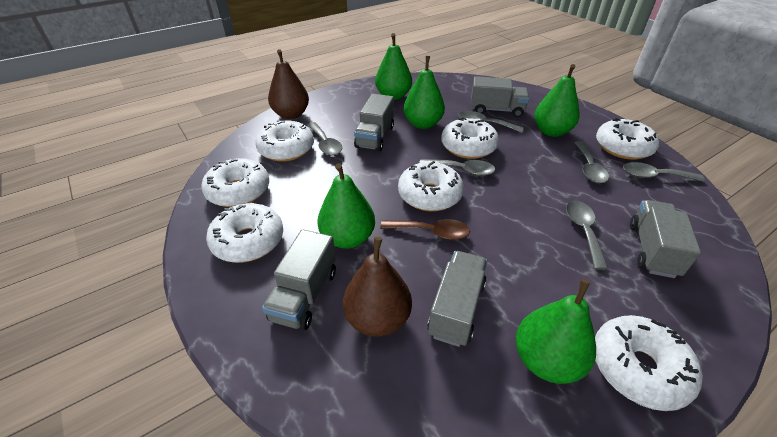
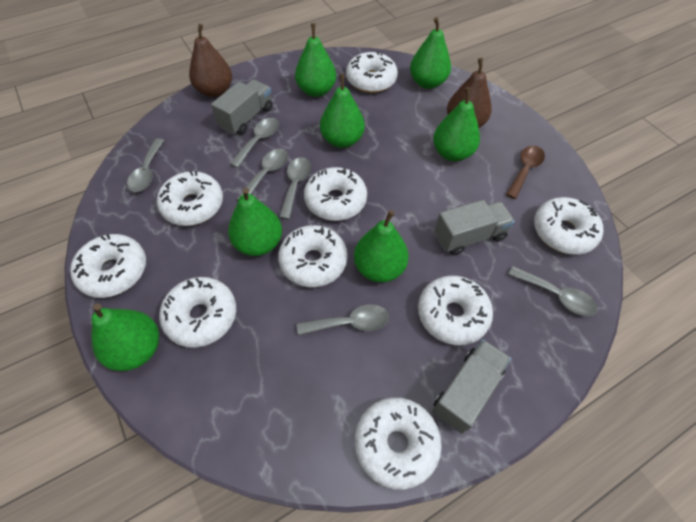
green pear: [317,163,375,249] [375,33,412,100] [404,56,445,129] [516,279,596,384] [535,64,580,137] = 5 -> [92,303,159,371] [228,188,282,256] [295,23,336,97] [320,74,365,148] [354,210,409,282] [410,17,451,89] [433,87,480,161] = 7
grey truck: [262,229,336,330] [354,94,394,151] [427,251,487,347] [471,76,529,117] [630,200,701,278] = 5 -> [211,80,273,135] [433,339,511,434] [435,200,515,255] = 3
white donut: [201,158,269,207] [206,203,283,263] [255,121,314,162] [398,161,464,211] [441,117,499,159] [595,315,703,411] [596,118,659,160] = 7 -> [70,234,146,298] [157,171,223,226] [159,277,236,348] [278,225,348,287] [304,167,367,221] [346,52,398,93] [355,397,442,490] [418,276,493,345] [534,197,603,255] = 9

